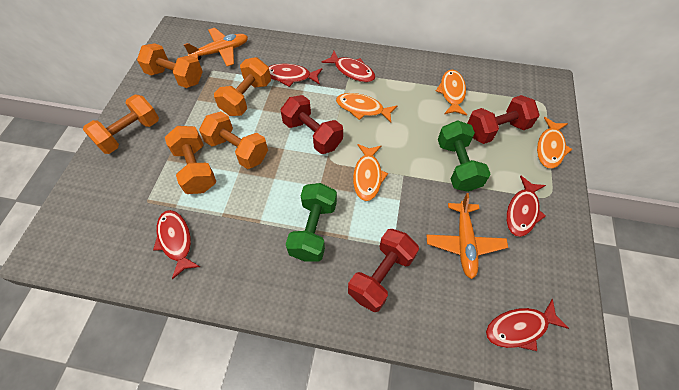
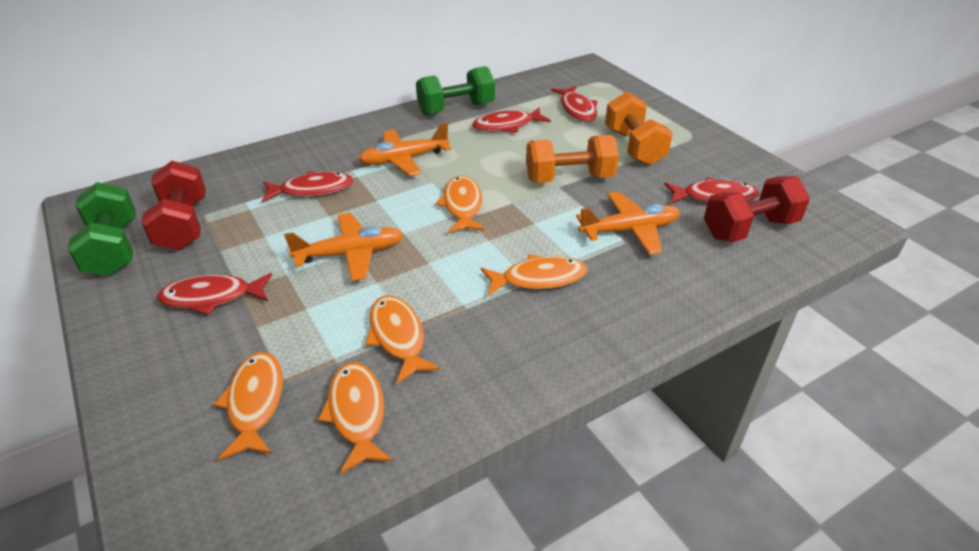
orange dumbbell: [83,94,159,154] [137,43,203,88] [165,126,216,194] [199,111,268,169] [214,57,271,116] = 5 -> [526,135,619,183] [605,92,673,166] = 2
orange fish: [336,93,397,122] [353,144,388,201] [436,70,467,116] [537,117,572,169] = 4 -> [214,352,283,460] [318,362,393,473] [365,295,440,383] [435,175,484,233] [481,254,587,295] = 5
orange plane: [183,28,248,66] [426,193,508,279] = 2 -> [284,213,403,281] [358,122,451,176] [576,192,680,255] = 3
red dumbbell: [281,95,343,154] [348,229,419,312] [467,95,540,144] = 3 -> [141,161,206,251] [704,176,810,242] = 2

